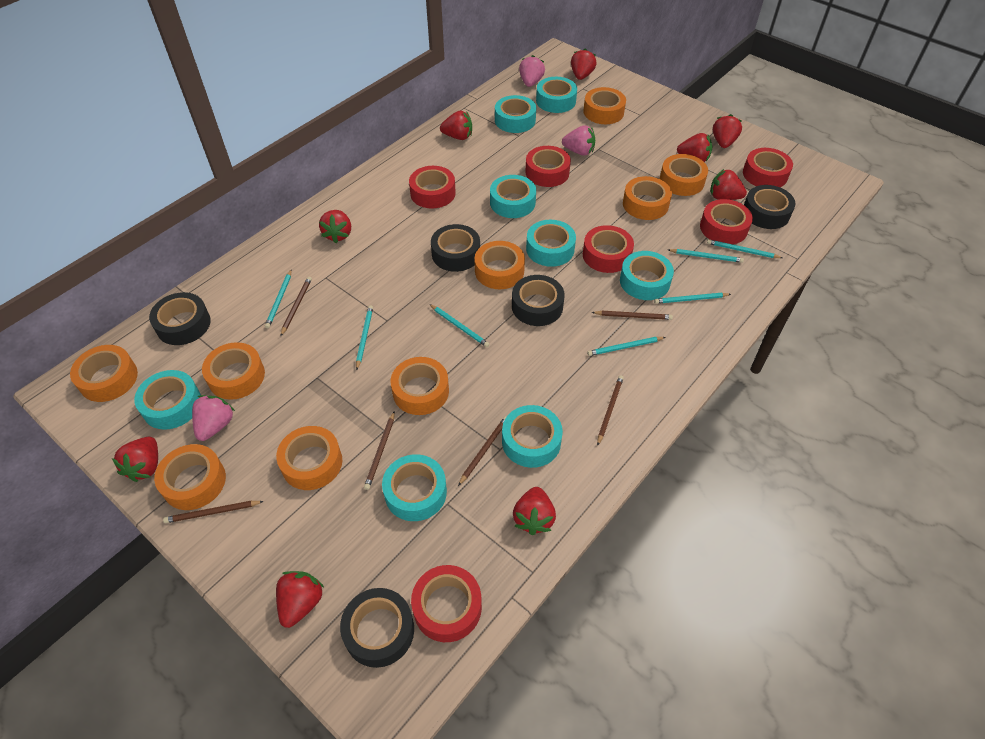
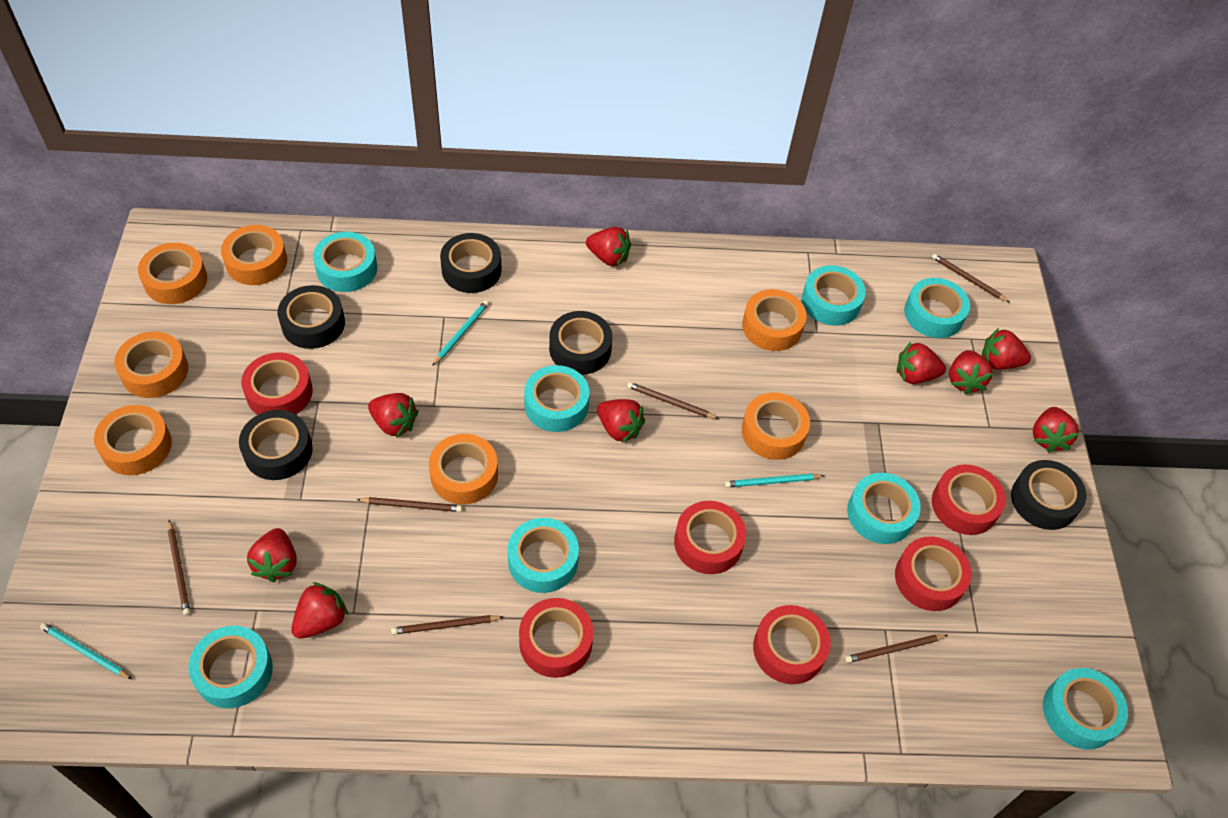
orange tape: [70,345,138,402] [154,444,226,510] [202,342,265,400] [276,426,342,490] [391,357,449,415] [474,241,525,289] [583,87,626,124] [623,176,672,220] [660,154,708,196] = 9 -> [94,405,172,476] [114,332,188,398] [138,243,207,304] [221,225,287,285] [429,434,498,505] [742,289,807,351] [742,393,810,460] = 7
pink strawberry: [192,395,235,441] [519,55,545,87] [562,125,595,156] = 3 -> none = 0
turquoise pencil: [265,269,292,329] [356,305,373,370] [429,304,490,347] [587,337,666,356] [654,293,731,304] [668,249,744,263] [707,239,782,258] = 7 -> [40,623,132,679] [432,300,489,366] [725,474,824,488] = 3

